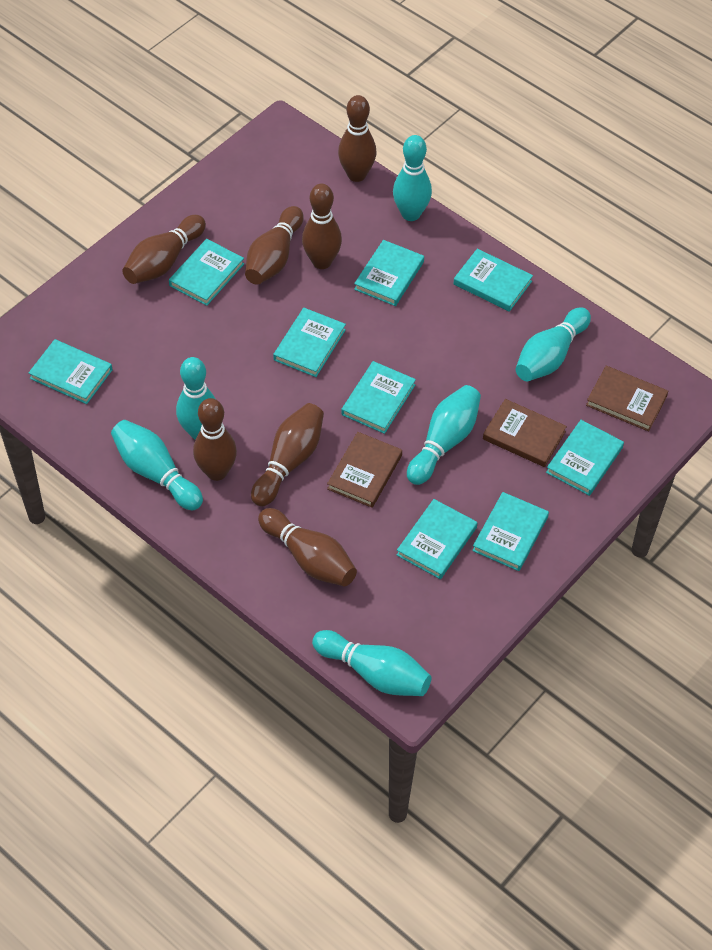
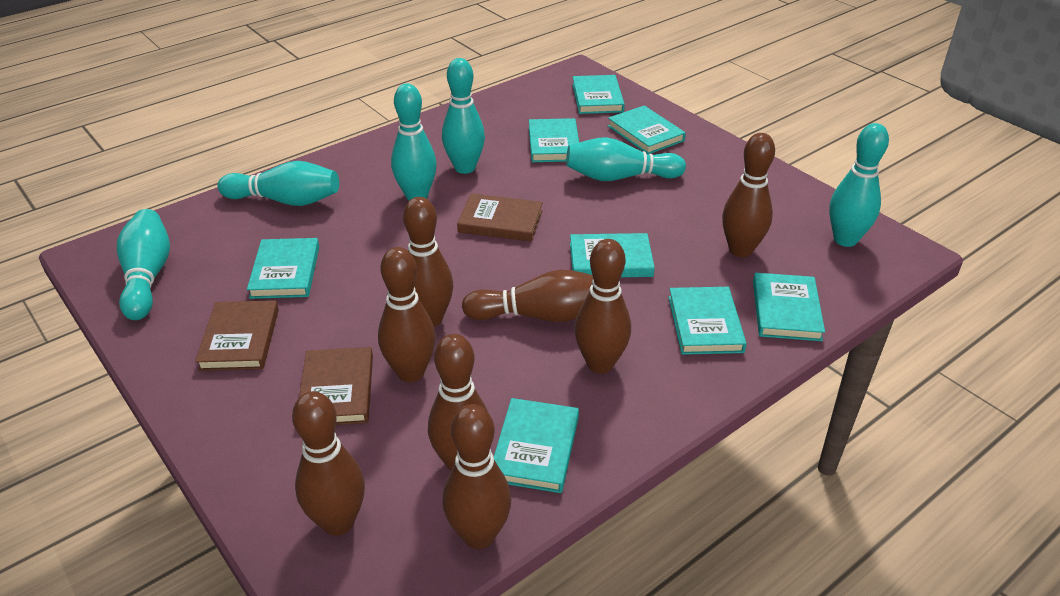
brown bowling pin: [122,215,206,284] [193,398,237,481] [245,206,304,285] [251,403,324,507] [258,508,357,586] [302,184,342,269] [338,95,376,182] = 7 -> [292,391,365,536] [378,247,436,382] [403,197,453,327] [428,334,488,471] [443,404,511,549] [462,270,593,322] [574,239,631,373] [722,133,775,257] = 8
turquoise book: [29,339,112,404] [169,239,244,306] [273,308,346,377] [341,361,416,434] [354,240,424,306] [397,499,477,579] [453,249,533,312] [472,492,549,571] [546,420,624,496] = 9 -> [247,238,319,299] [494,398,579,493] [529,118,579,162] [570,233,655,277] [572,75,625,114] [608,105,686,154] [668,287,747,355] [753,273,825,341] = 8

